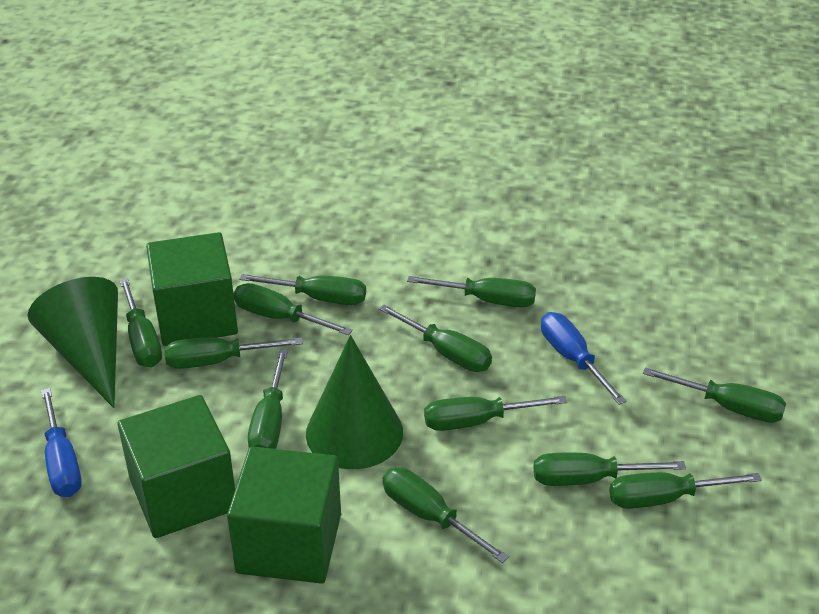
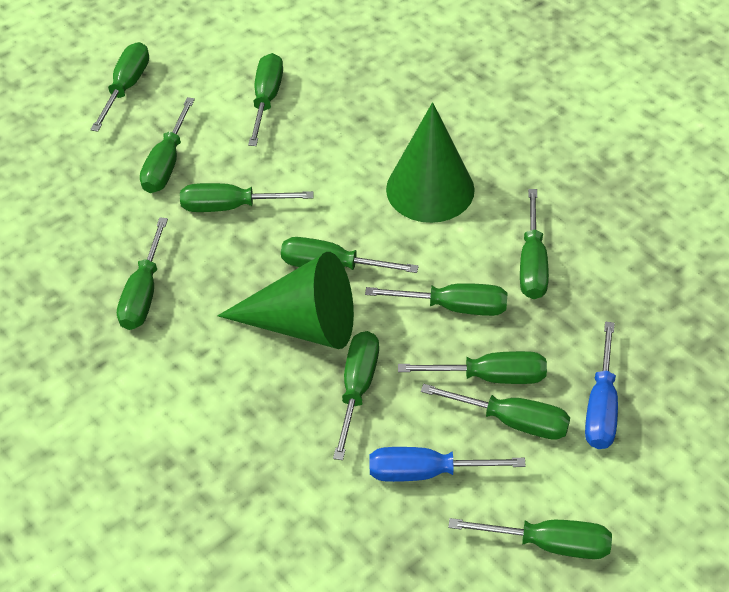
green cube: [118,395,235,538] [146,232,238,346] [227,446,341,584] = 3 -> none = 0

